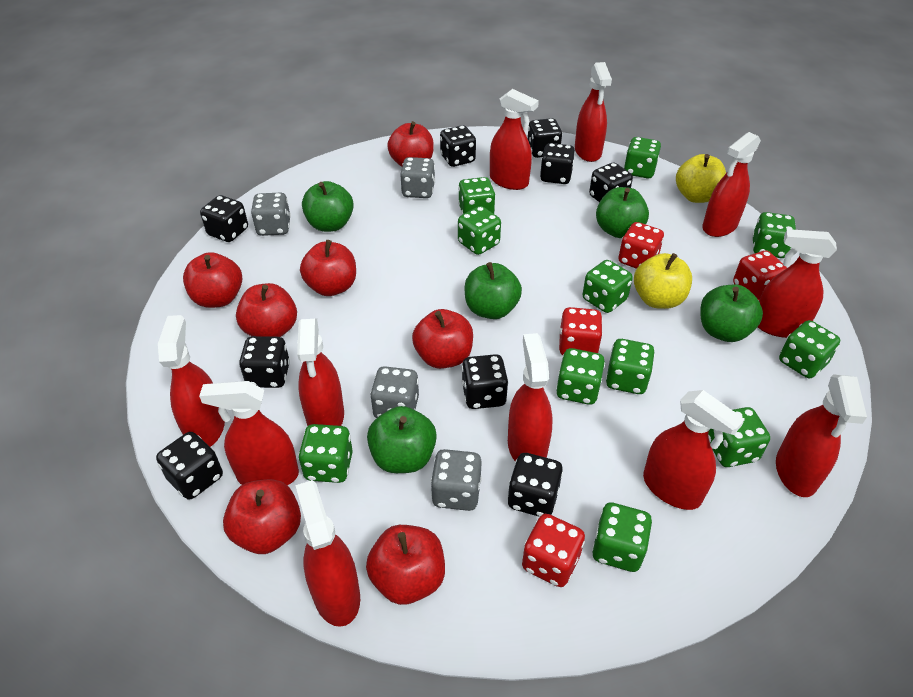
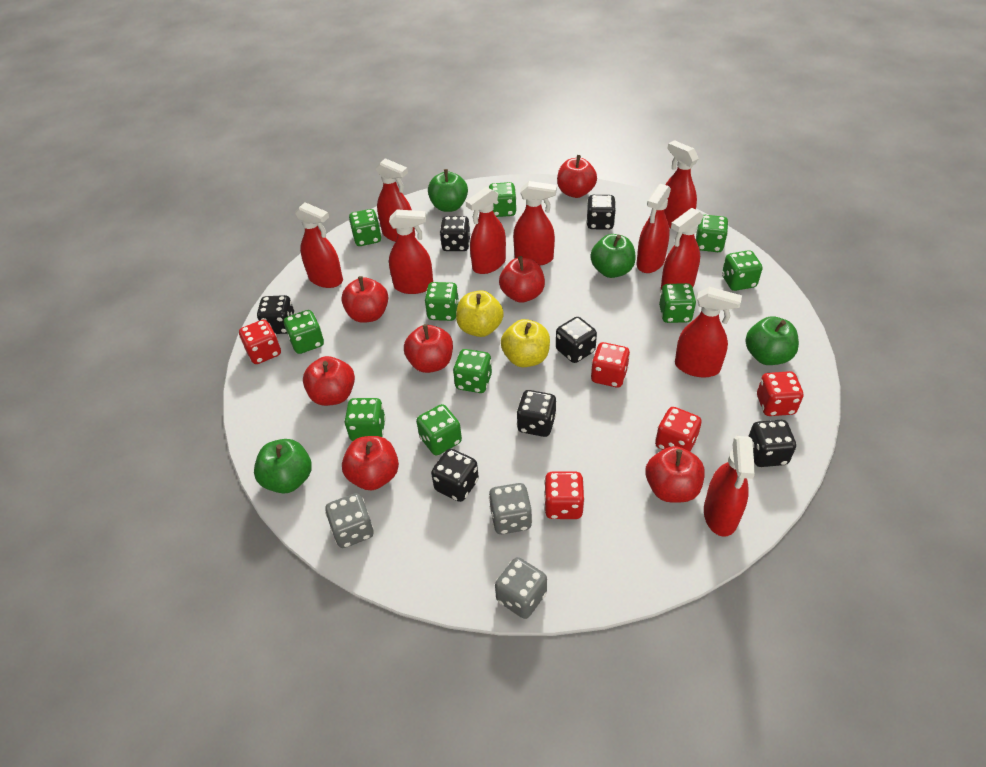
black dice: [156,432,223,500] [200,195,248,242] [239,336,290,388] [440,125,476,167] [462,354,509,409] [507,453,563,517] [528,118,562,158] [540,143,575,184] [589,163,633,202] = 9 -> [257,295,295,334] [431,449,479,502] [440,216,470,251] [516,390,556,437] [556,317,597,363] [586,195,616,230] [748,420,796,467] = 7
green apple: [302,181,354,232] [367,406,437,473] [464,262,522,319] [596,187,649,238] [701,285,763,342] = 5 -> [254,439,312,493] [428,169,468,212] [590,234,636,278] [745,316,799,365] = 4
green dice: [298,424,353,483] [458,177,495,215] [458,206,501,255] [556,348,605,405] [582,260,633,313] [592,503,652,572] [606,339,655,394] [624,137,661,179] [708,407,770,467] [752,212,796,258] [779,320,840,378] = 11 -> [284,310,324,354] [344,398,386,441] [349,209,382,246] [416,404,462,455] [425,282,459,321] [453,349,492,393] [489,182,517,217] [659,283,696,323] [696,215,728,252] [722,250,762,291] = 10
grey dice: [251,192,291,236] [370,366,419,418] [400,157,435,198] [430,449,482,511] = 4 -> [325,493,374,548] [489,483,532,534] [495,557,547,619] = 3
red dice: [522,514,585,587] [559,307,603,355] [618,222,664,269] [733,251,787,300] = 4 -> [239,319,281,364] [544,472,585,519] [591,342,630,388] [655,407,702,452] [757,371,804,416] = 5
red spray bottle: [158,315,225,447] [199,381,299,485] [295,480,360,627] [297,319,344,426] [490,89,539,190] [508,333,553,461] [575,62,612,162] [643,390,745,510] [702,132,761,237] [758,229,837,338] [776,374,867,497] = 11 -> [295,202,343,288] [375,158,415,242] [389,209,433,294] [466,187,506,274] [513,181,557,266] [637,184,671,273] [661,208,704,290] [664,140,699,229] [675,287,742,377] [704,436,755,537] = 10

